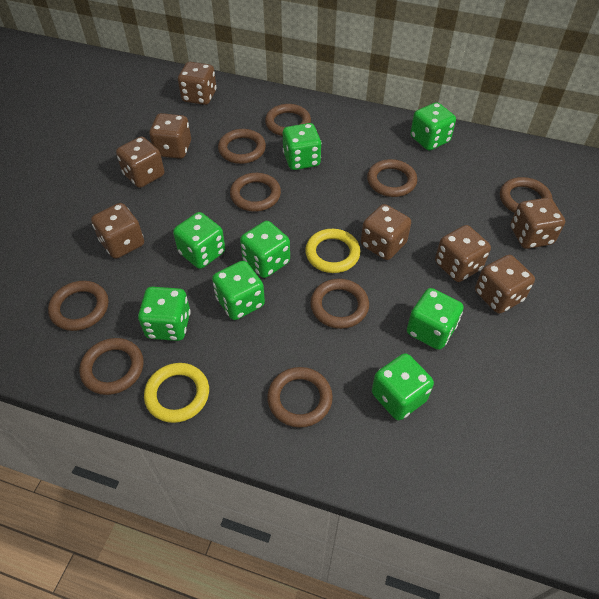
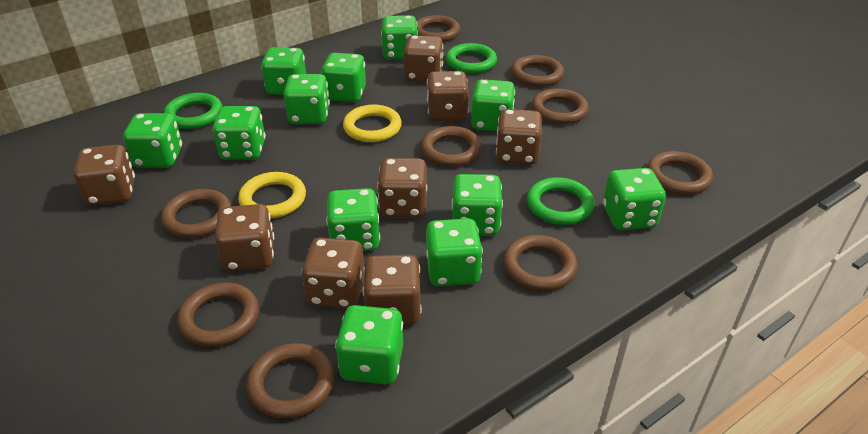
green dice: [138,287,191,341] [173,212,225,269] [212,261,265,320] [240,221,290,278] [283,123,322,170] [372,353,434,420] [407,288,464,350] [410,102,456,151] = 8 -> [123,113,182,168] [212,106,266,160] [261,47,306,95] [283,74,330,124] [321,53,366,102] [326,188,380,251] [335,305,403,385] [381,15,418,60] [426,218,483,286] [452,174,503,236] [471,79,515,131] [603,168,666,230] = 12
green ring: none = 0 -> [164,93,223,129] [446,43,497,74] [527,177,595,225] = 3

